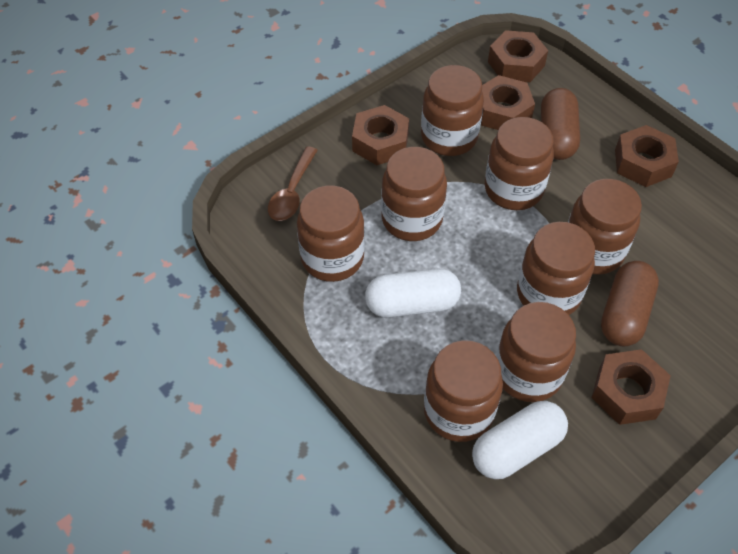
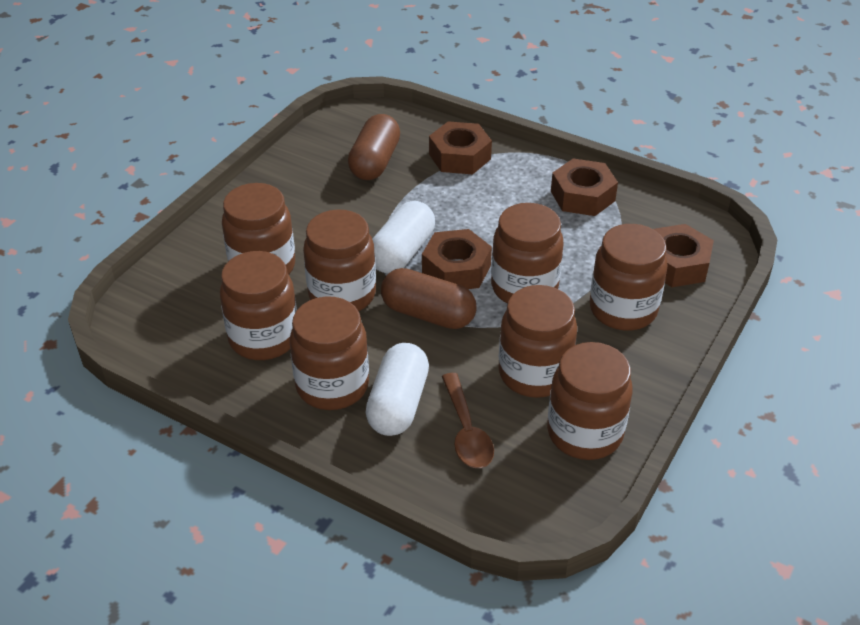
brown nut: [352,105,409,165] [481,75,535,130] [488,30,548,82] [592,349,671,425] [615,125,679,187] = 5 -> [422,229,492,289] [429,121,492,174] [551,158,618,216] [653,224,714,287] = 4

